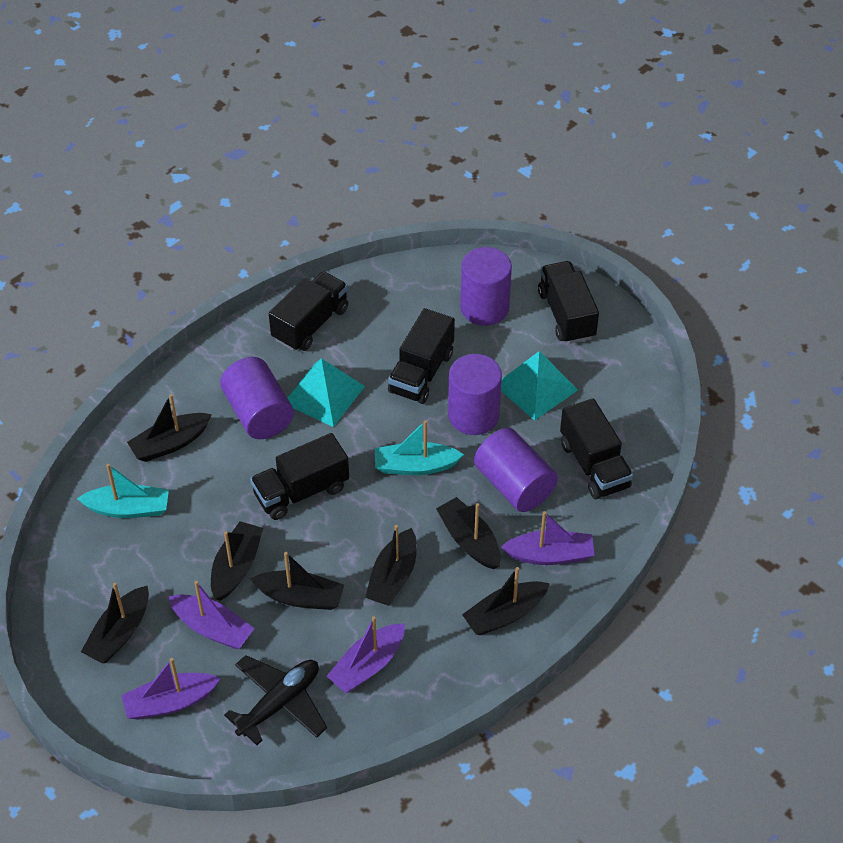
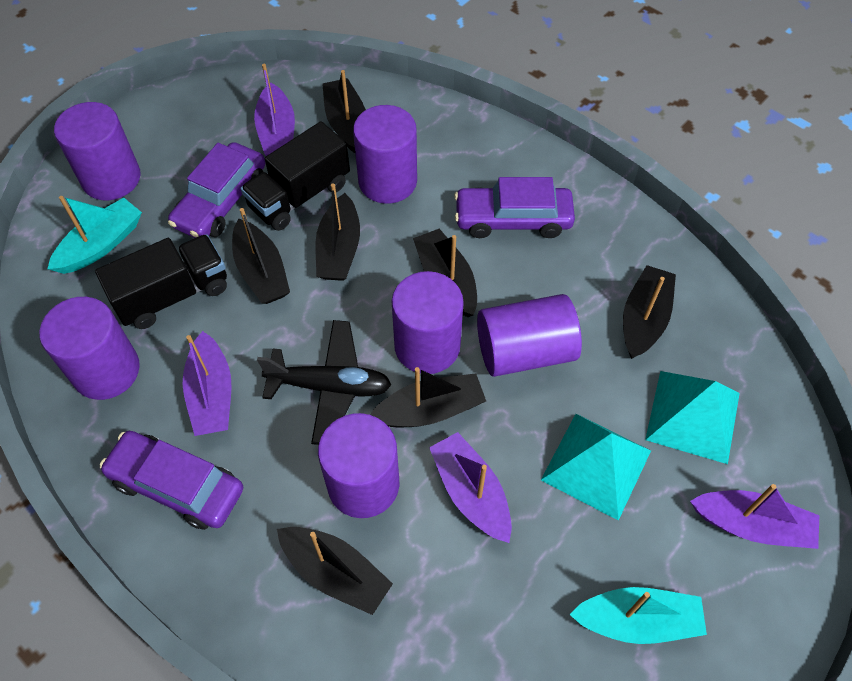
black truck: [250,433,349,520] [269,271,348,351] [388,308,455,404] [538,261,599,344] [560,398,633,499] = 5 -> [95,234,227,329] [241,121,350,231] = 2
purple car: none = 0 -> [100,431,243,530] [168,142,265,238] [454,177,575,238] = 3
purple cylinder: [220,357,294,439] [448,354,502,435] [460,247,512,326] [474,428,558,512] = 4 -> [39,297,140,400] [54,102,141,200] [318,413,399,518] [353,105,417,204] [392,271,464,374] [477,294,582,377] = 6

